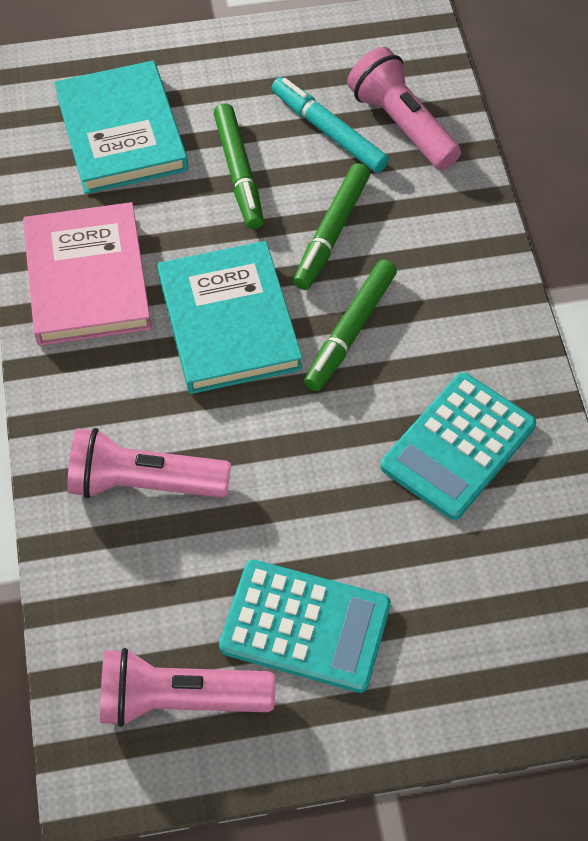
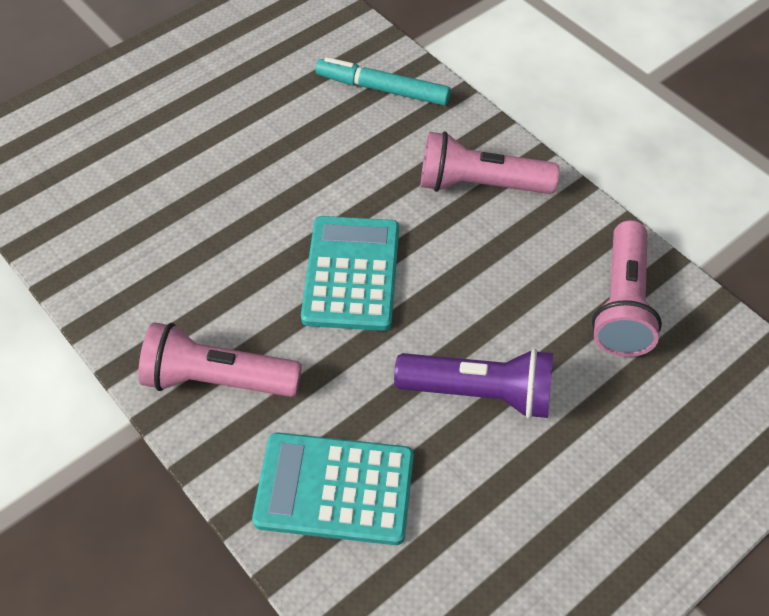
green marker: [214,103,264,229] [293,163,370,290] [304,260,397,391] = 3 -> none = 0
pink book: [23,202,152,346] = 1 -> none = 0
purple flashlight: none = 0 -> [394,349,553,419] = 1
turquoise book: [54,60,188,194] [157,241,303,394] = 2 -> none = 0

